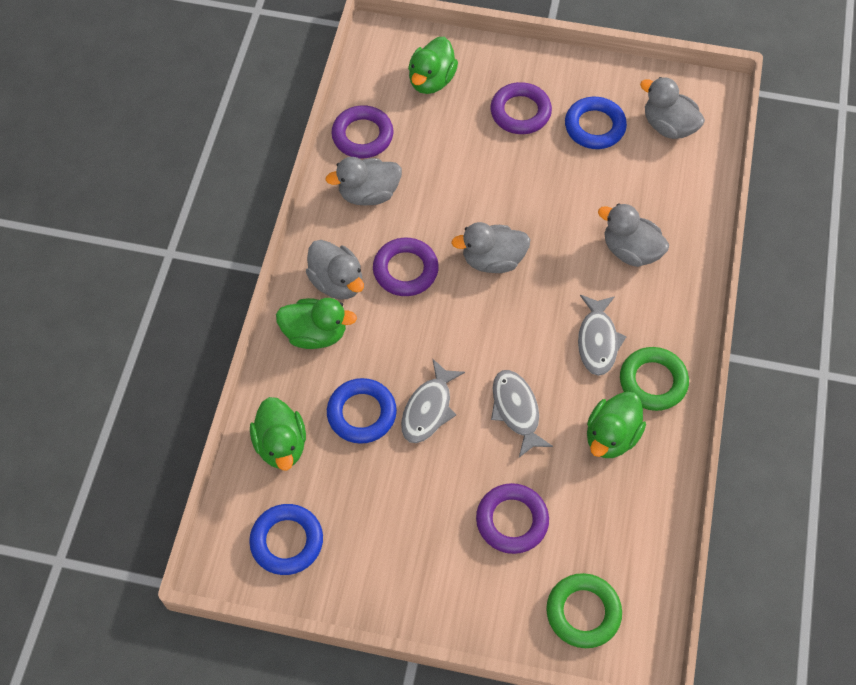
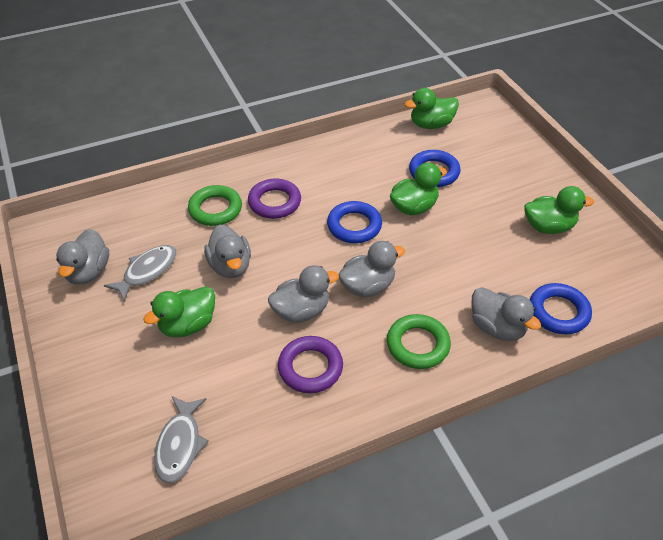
grey fish: [401,359,465,443] [491,370,553,457] [578,295,627,376] = 3 -> [104,245,177,302] [154,396,209,483] = 2
purple ring: [331,105,394,158] [373,238,439,296] [476,483,549,554] [491,82,552,134] = 4 -> [248,179,301,219] [278,336,343,393] = 2

